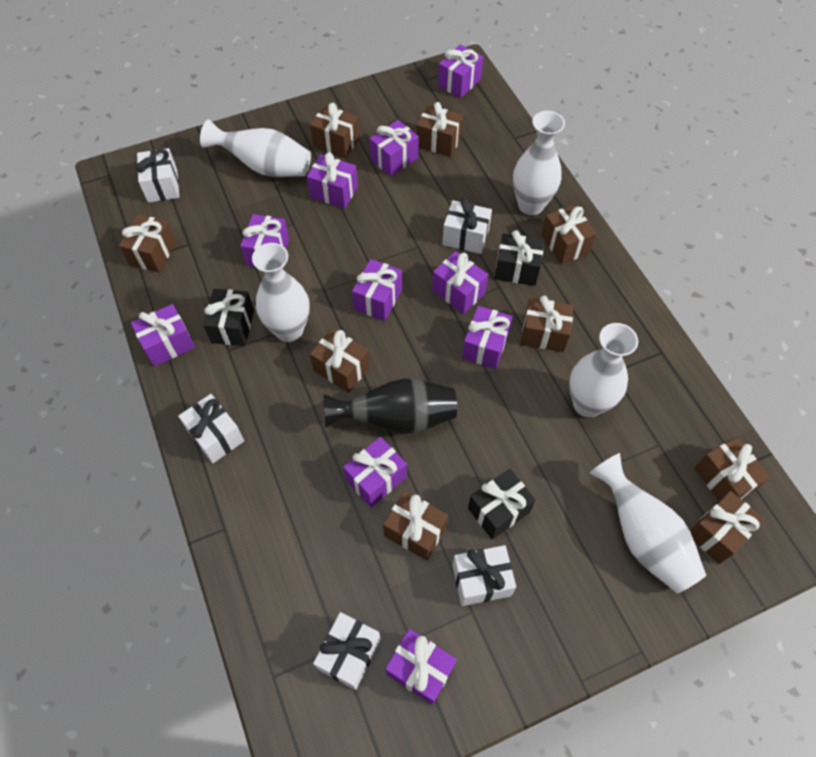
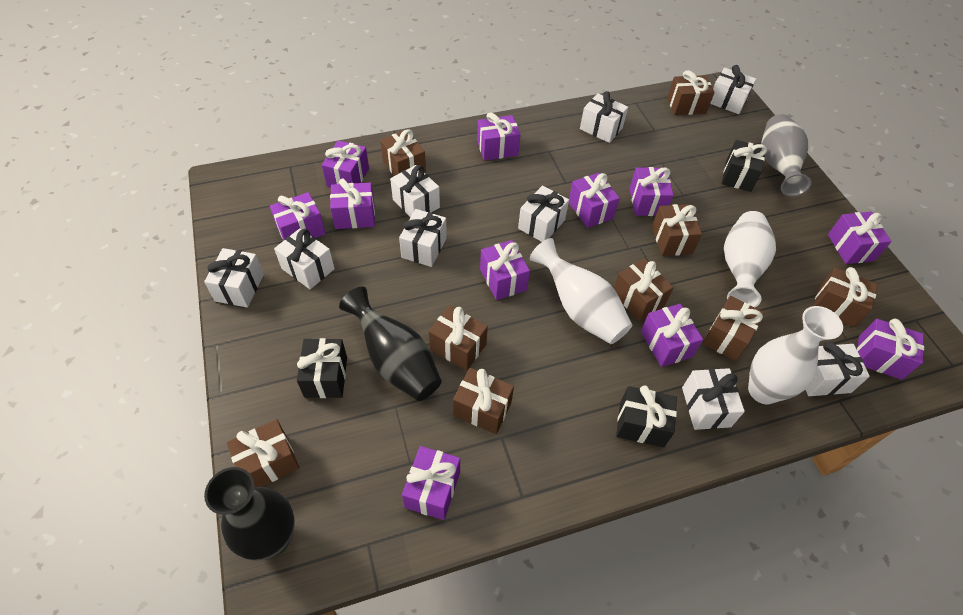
black vase: [323,378,457,434] = 1 -> [204,467,295,561] [339,287,442,401] = 2
grey vase: none = 0 -> [761,114,812,197] = 1
purple gift: [131,304,195,367] [240,214,289,267] [307,152,358,209] [343,437,407,507] [352,259,402,321] [369,120,419,177] [385,629,457,705] [432,251,488,314] [438,45,483,98] [462,306,512,369] = 10 -> [270,192,326,240] [322,140,369,187] [330,179,375,229] [402,446,460,520] [477,113,521,161] [480,240,530,300] [569,173,620,228] [629,167,674,216] [641,304,703,367] [828,212,892,264] [857,319,924,380] = 11
white gift: [136,148,179,203] [178,394,244,463] [313,612,381,690] [442,198,492,254] [452,545,516,606] = 5 -> [204,248,264,307] [274,228,335,289] [390,165,440,217] [399,209,447,267] [518,185,569,242] [580,91,628,143] [682,368,745,430] [710,65,756,114] [806,342,870,396] = 9
white vase: [200,119,311,177] [252,243,310,342] [513,111,565,215] [569,323,638,417] [589,453,706,594] = 5 -> [530,238,632,344] [724,211,776,307] [748,306,843,404] = 3

